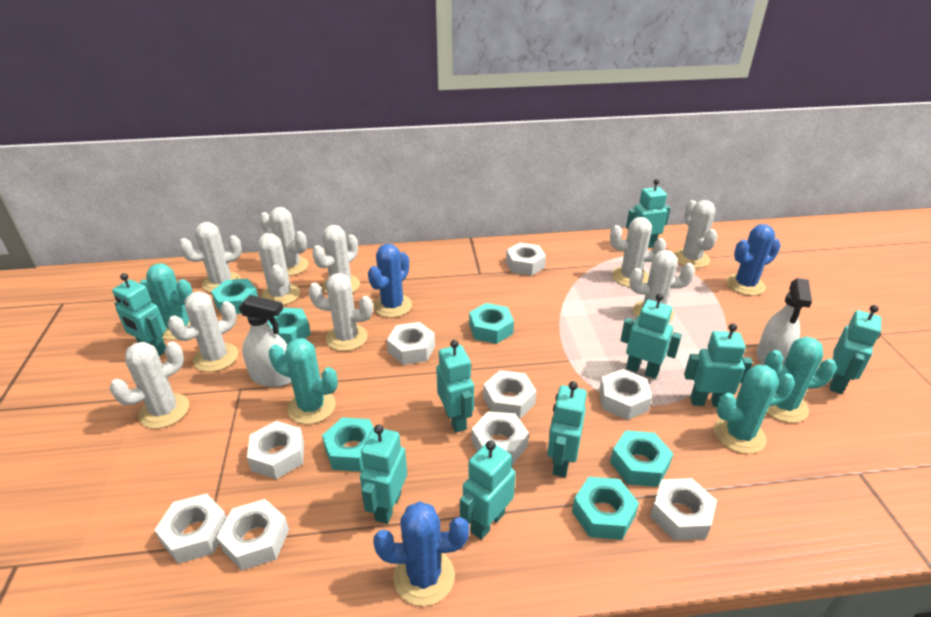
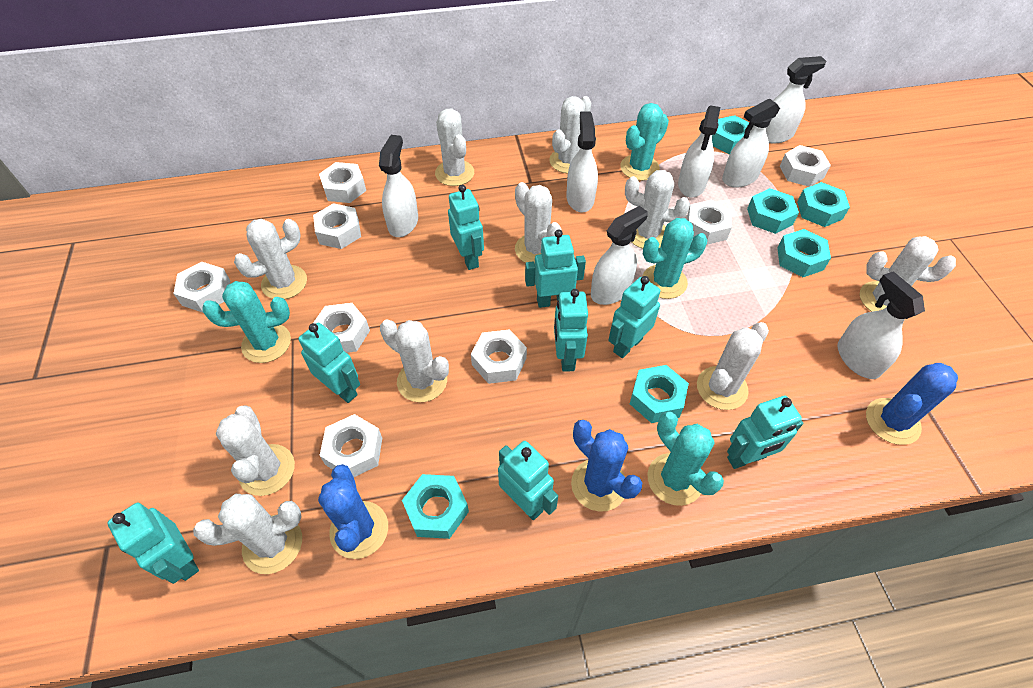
turquoise robot: [112,273,166,356] [360,424,407,524] [436,340,474,433] [460,440,516,540] [547,381,587,477] [620,293,682,379] [626,179,671,248] [684,323,753,407] [830,305,881,394] = 9 -> [107,503,199,584] [298,323,360,403] [448,185,484,270] [498,441,558,520] [525,230,586,308] [554,289,588,372] [608,276,660,358] [727,396,803,469] = 8
white nut: [155,493,227,564] [217,499,289,570] [247,421,304,479] [387,322,435,365] [472,411,529,465] [483,370,537,419] [506,243,546,276] [599,369,652,420] [650,478,717,541] = 9 -> [173,262,230,313] [313,203,361,249] [313,303,370,353] [319,162,366,203] [319,414,382,477] [471,329,527,384] [686,199,732,245] [780,145,831,187] = 8
white spray bottle: [238,295,291,387] [757,278,812,365] = 2 -> [379,135,418,237] [566,111,598,212] [591,206,648,305] [678,105,720,198] [722,99,780,188] [766,56,826,143] [837,271,925,379] = 7

